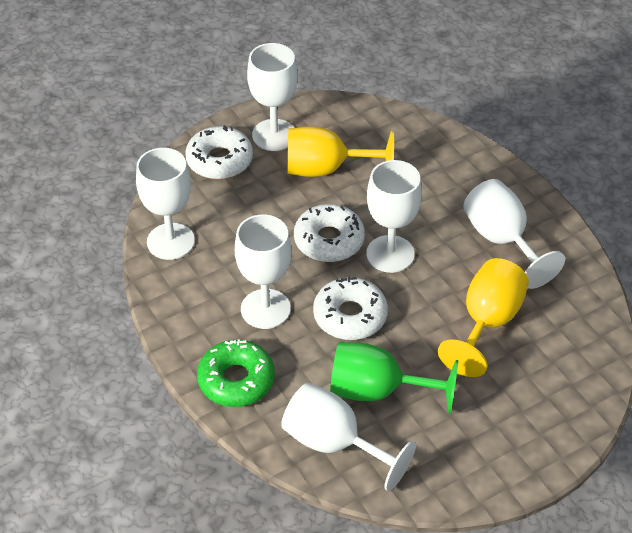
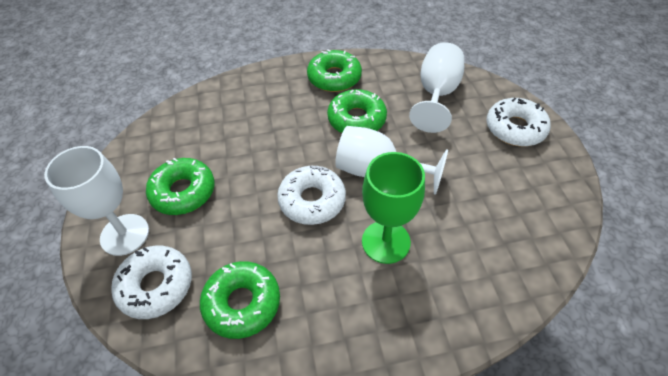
green donut: [197,339,275,407] = 1 -> [146,158,215,215] [200,261,280,339] [307,49,362,92] [327,89,387,133] = 4
white goblet: [136,148,195,260] [235,214,291,329] [247,43,298,151] [281,383,416,491] [366,160,422,273] [463,179,565,289] = 6 -> [44,146,149,256] [335,126,448,195] [409,42,464,133] = 3
yellow goblet: [287,127,394,177] [438,258,529,377] = 2 -> none = 0

